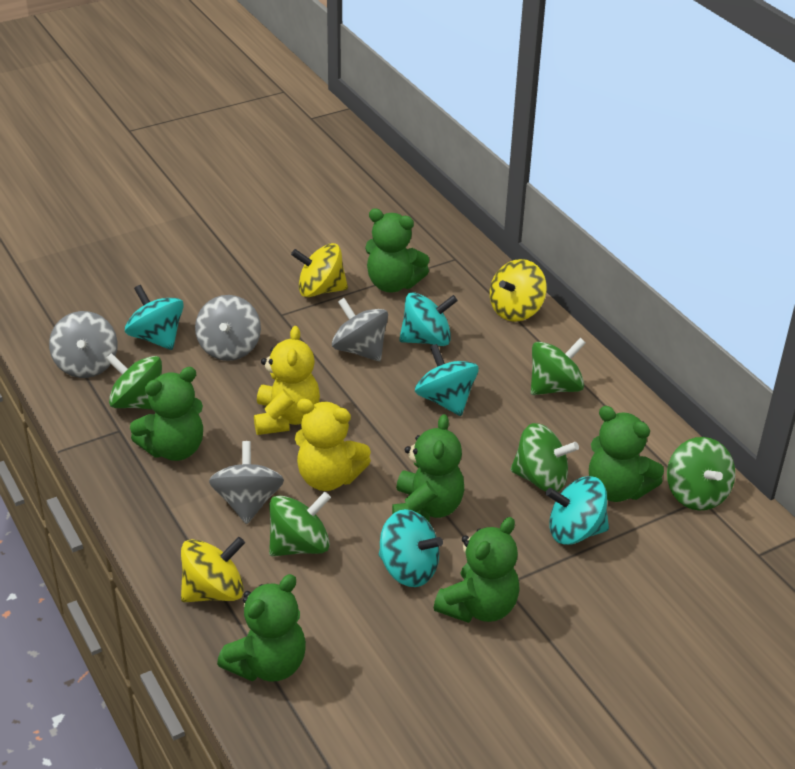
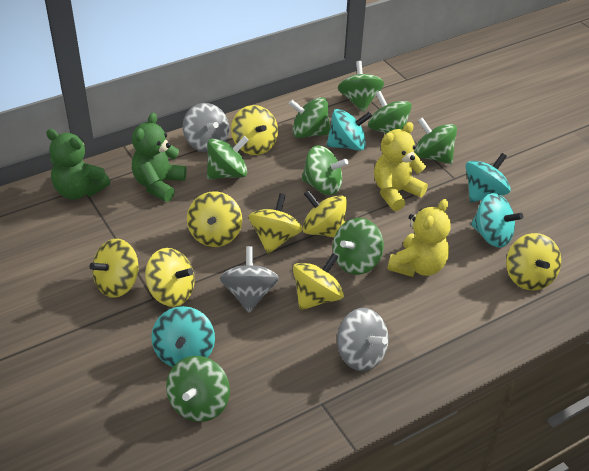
green spinning top: [106,353,162,410] [269,492,331,556] [511,423,579,492] [531,338,586,395] [667,437,735,511] = 5 -> [166,356,230,422] [207,136,248,179] [289,97,330,138] [301,145,348,195] [333,218,384,275] [338,61,384,112] [368,91,412,134] [414,117,457,164] = 8
green teddy bear: [130,367,203,461] [217,574,306,682] [365,208,429,292] [392,414,464,522] [434,517,520,623] [589,406,664,502] = 6 -> [46,129,110,200] [132,113,187,202] = 2
grey spinning top: [49,311,117,378] [195,295,261,361] [209,441,284,524] [332,298,388,361] = 4 -> [183,103,229,153] [220,246,279,313] [337,308,388,371] = 3
turquoise spinning top: [125,285,184,350] [379,509,443,587] [399,292,458,346] [415,344,479,416] [546,476,609,545] = 5 -> [151,306,215,367] [327,109,372,151] [466,153,511,202] [471,193,523,248] = 4
yellow spinning top: [181,537,245,602] [291,243,348,297] [490,259,547,322] = 3 -> [89,239,139,298] [145,248,195,307] [187,191,242,247] [231,105,278,155] [249,193,303,254] [293,253,344,310] [302,190,347,237] [506,233,561,290] = 8

